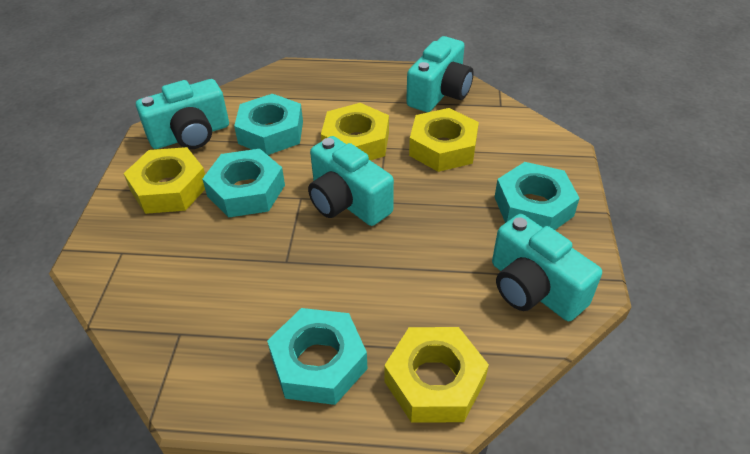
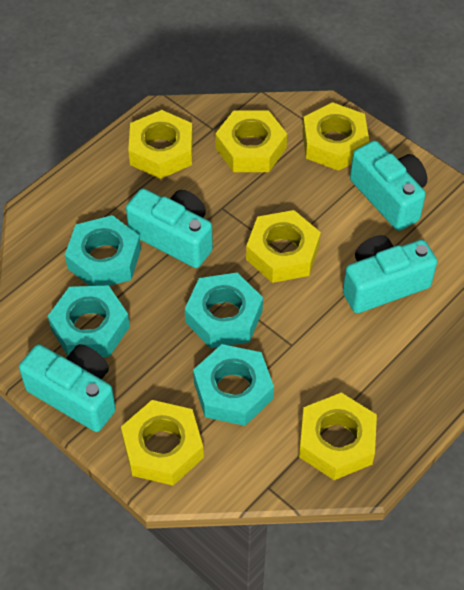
yellow nut: [123,147,205,214] [321,103,389,161] [384,327,489,423] [409,108,479,172] = 4 -> [121,400,204,486] [128,110,193,179] [215,110,287,172] [246,210,321,283] [299,393,377,480] [302,102,369,171] = 6

